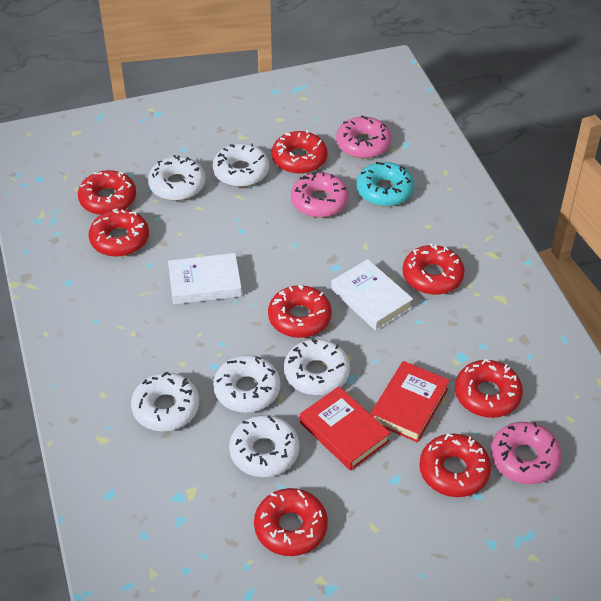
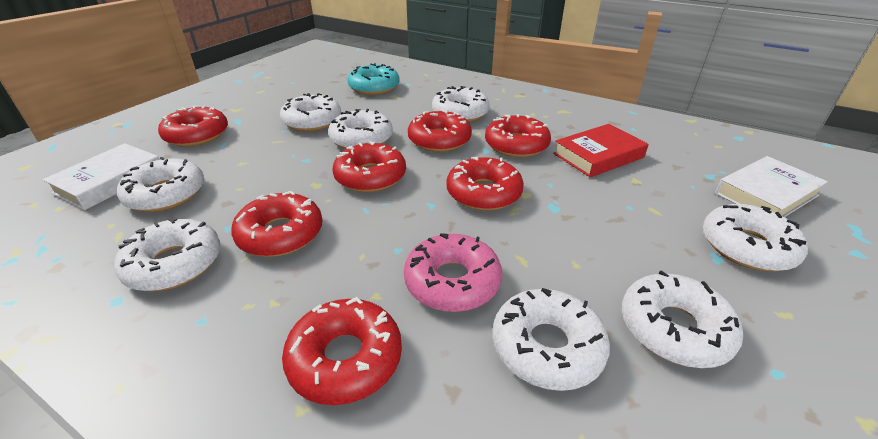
pink donut: [291,172,349,218] [336,116,391,159] [491,422,562,484] = 3 -> [404,233,502,312] = 1
red book: [300,386,390,471] [371,361,450,443] = 2 -> [553,124,649,177] = 1
red donut: [78,170,136,215] [89,209,149,257] [254,488,328,556] [268,285,332,338] [272,130,328,174] [403,243,465,295] [419,433,491,497] [455,359,523,418] = 8 -> [158,105,228,147] [231,191,322,257] [282,297,402,405] [333,141,406,192] [408,109,472,152] [447,157,524,211] [485,114,551,157] = 7
white donut: [131,372,199,431] [148,155,206,201] [213,143,269,187] [213,355,280,413] [229,415,299,477] [284,339,350,395] = 6 -> [114,218,220,291] [117,157,204,212] [280,93,341,132] [328,109,393,149] [432,86,490,122] [493,288,610,391] [622,271,743,368] [703,204,808,271] = 8

